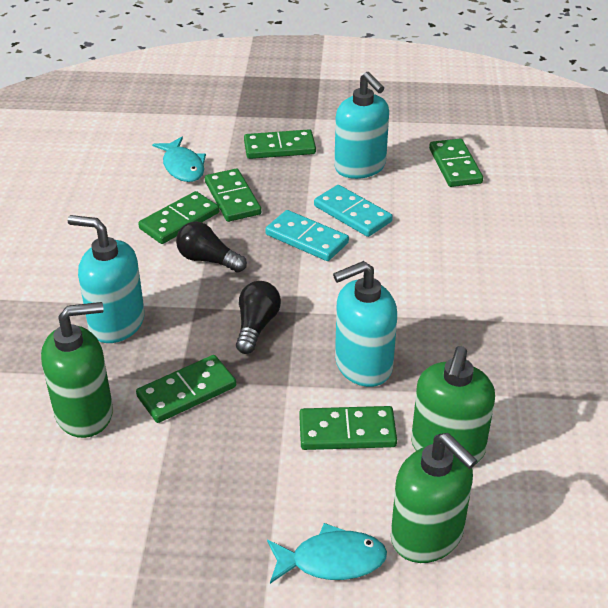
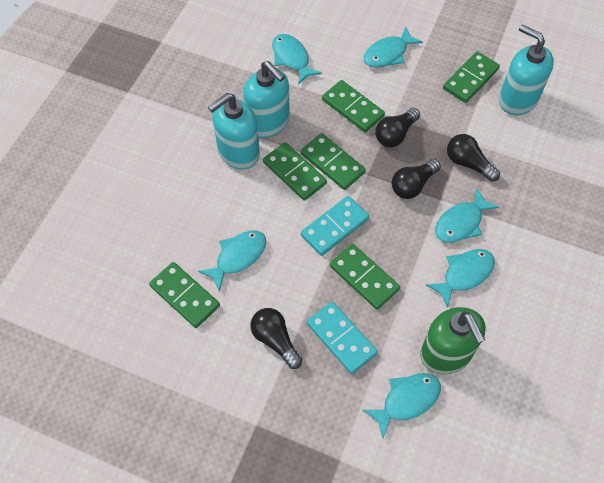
black light bulb: [176,221,247,272] [236,281,281,354] = 2 -> [250,308,302,369] [375,108,420,147] [392,159,441,199] [447,134,500,182] = 4
green soap dispenser: [41,302,113,438] [391,433,478,563] [411,346,495,464] = 3 -> [420,307,486,374] = 1
turquoise fish: [152,137,206,182] [267,523,387,584] = 2 -> [198,230,266,292] [272,34,322,85] [362,373,441,438] [364,26,423,68] [426,249,495,308] [435,188,499,243] = 6

